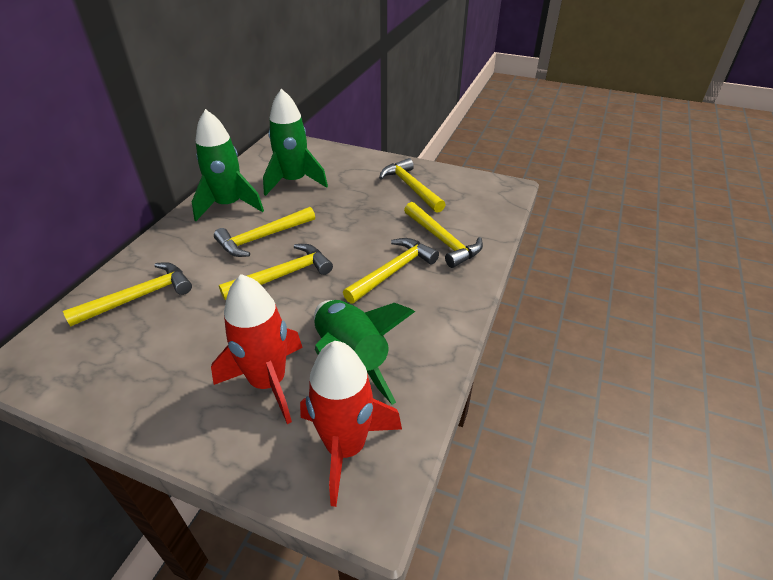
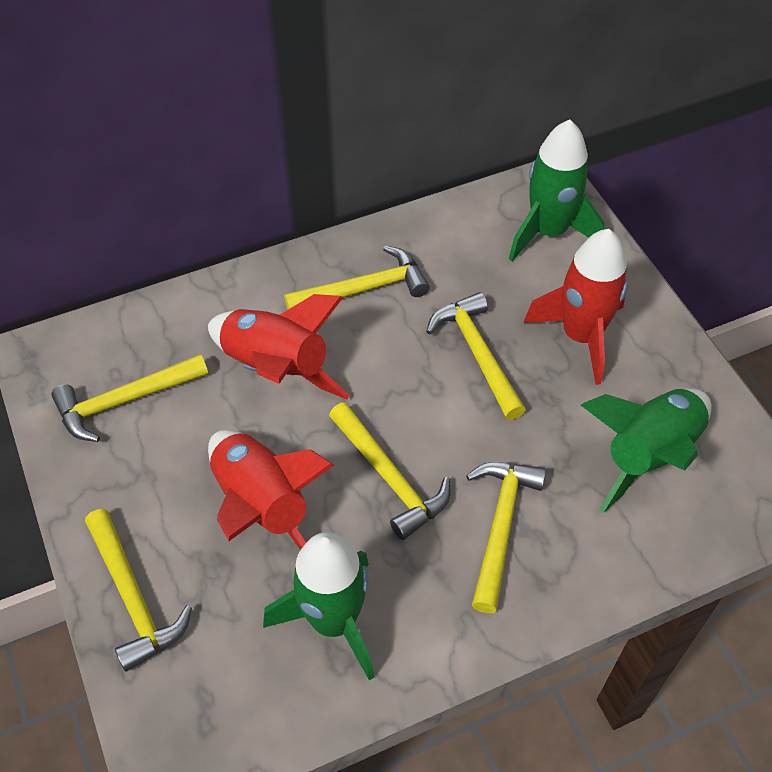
red rocket: [211,274,303,424] [300,341,402,507] = 2 -> [208,294,350,399] [208,430,334,550] [523,229,628,385] = 3

